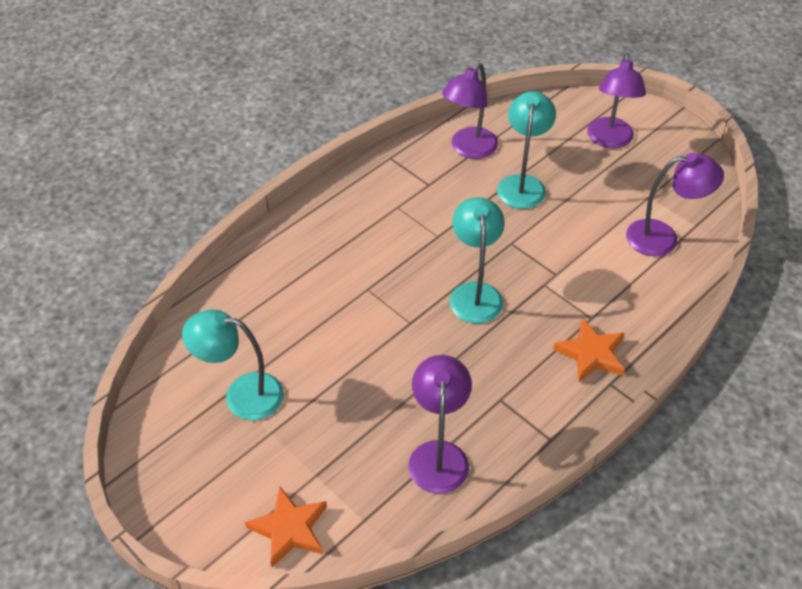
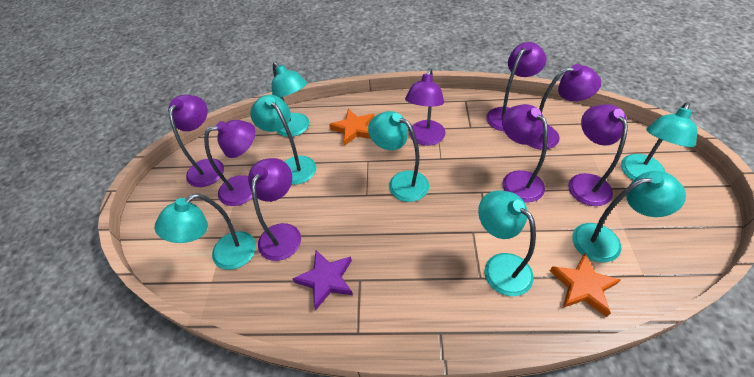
purple lamp: [408,355,472,494] [442,63,498,159] [587,53,646,148] [626,153,724,256] = 4 -> [168,95,224,187] [204,120,256,206] [248,158,301,261] [405,68,445,146] [486,42,546,131] [502,104,548,203] [527,64,601,150] [568,104,628,206] = 8
purple star: none = 0 -> [293,250,353,309] = 1
turquoise lamp: [182,309,284,420] [450,197,505,324] [497,91,556,209] = 3 -> [155,194,256,270] [250,95,316,185] [272,62,309,137] [368,111,429,202] [478,191,536,296] [572,171,686,262] [621,102,697,181] = 7

